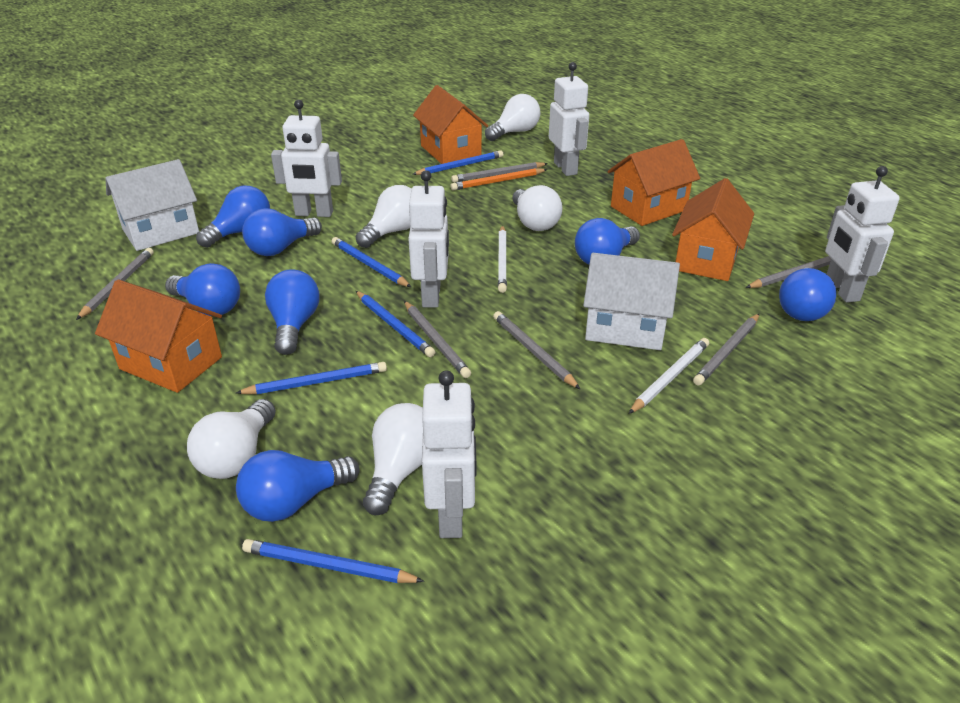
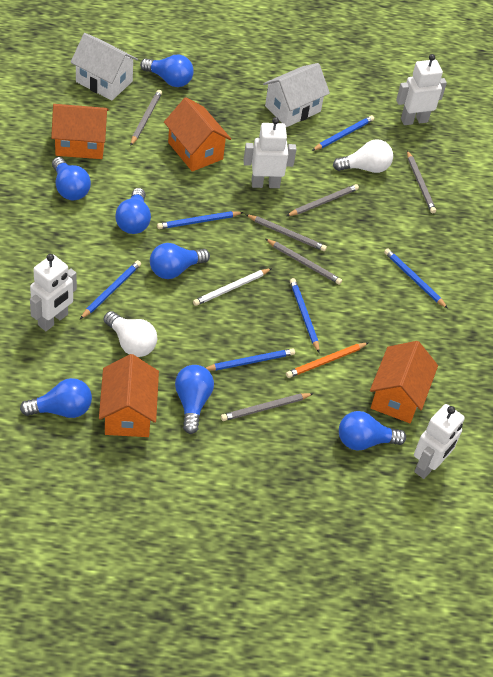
blue pencil: [236,362,387,394] [242,539,424,583] [332,237,411,287] [356,291,435,357] [412,150,503,175] = 5 -> [80,260,141,319] [157,211,244,229] [206,348,295,371] [290,278,320,353] [312,115,374,151] [384,248,448,309] = 6
white light bulb: [187,399,276,479] [355,185,412,248] [363,403,423,515] [485,94,540,141] [512,185,562,231] = 5 -> [104,311,157,357] [333,139,393,173] = 2
white pencil: [498,225,507,293] [629,338,709,414] = 2 -> [193,268,272,306] = 1
white robot: [271,100,342,217] [408,170,449,308] [422,370,476,538] [549,62,589,176] [825,166,900,303] = 5 -> [30,254,77,331] [243,117,297,188] [396,54,447,125] [414,404,465,479] = 4

